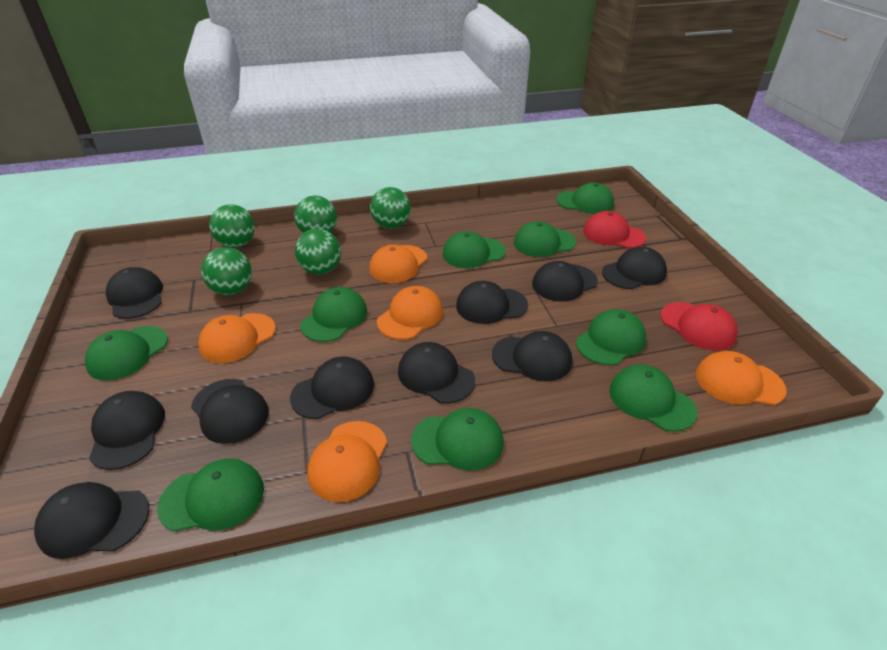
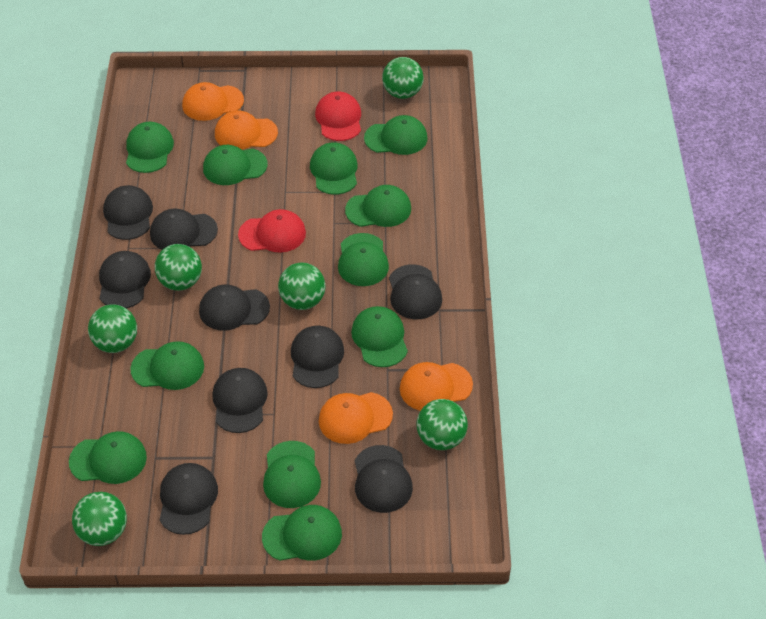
black cap: [34,482,149,559] [89,391,165,470] [106,267,163,319] [191,379,269,444] [290,356,374,419] [398,342,475,404] [456,281,528,324] [492,331,572,382] [532,261,598,302] [602,247,667,289] = 10 -> [99,251,151,308] [103,185,153,240] [150,209,218,250] [160,463,218,535] [199,285,270,331] [212,368,268,433] [291,326,344,388] [355,445,413,513] [389,264,442,319] = 9
green ball: [201,247,252,295] [209,204,255,248] [294,196,337,233] [295,229,341,275] [370,187,411,229] = 5 -> [72,492,127,546] [88,304,137,353] [155,244,202,291] [278,263,325,310] [382,57,424,99] [417,399,468,450] = 6
green cap: [85,326,168,381] [157,459,264,531] [300,287,367,342] [411,408,504,471] [443,231,506,268] [514,221,576,257] [557,183,614,214] [576,309,646,365] [609,364,697,432] = 9 -> [69,431,147,484] [126,122,174,173] [130,341,204,390] [203,145,268,185] [262,505,342,561] [263,441,321,508] [310,142,358,195] [338,233,389,286] [345,185,411,227] [351,306,408,367] [364,115,428,155] = 11
orange cap: [198,313,276,363] [307,421,387,502] [369,245,427,283] [377,286,443,340] [696,351,787,405] = 5 -> [182,82,244,121] [215,110,278,150] [319,392,393,444] [400,362,473,411] = 4

